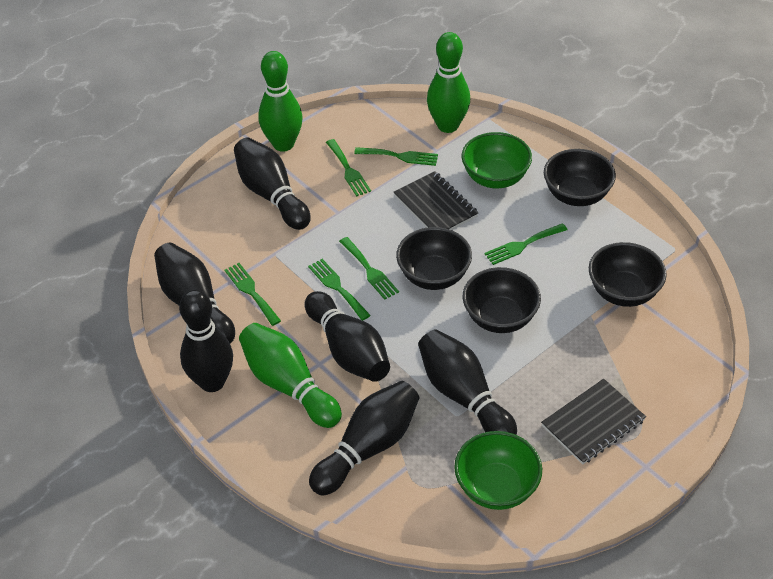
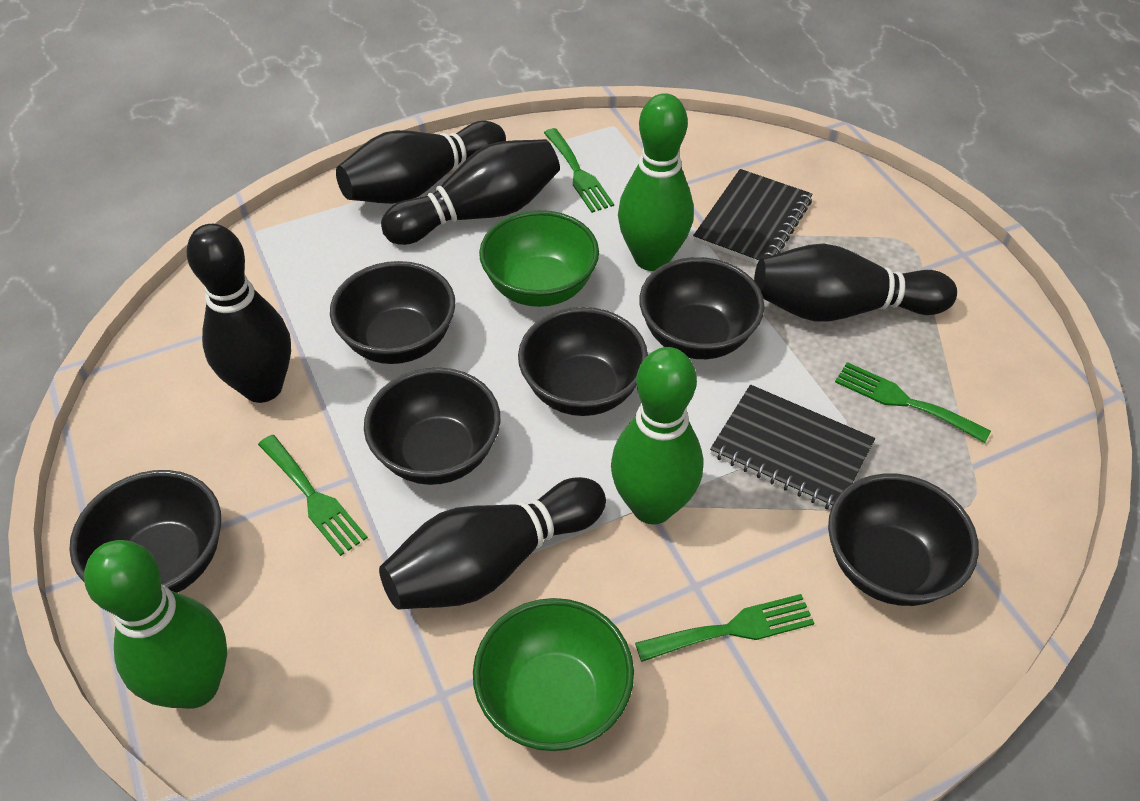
black bowl: [396,227,472,290] [463,267,541,333] [544,149,616,206] [589,242,667,307] = 4 -> [69,470,221,593] [330,261,455,364] [364,367,501,485] [518,307,648,416] [639,257,764,359] [828,474,979,606] = 6
black bowling pin: [154,243,235,343] [179,290,233,392] [234,138,311,230] [305,291,390,382] [309,381,419,496] [418,329,517,435] = 6 -> [187,224,291,403] [336,121,506,204] [379,477,606,609] [381,139,560,245] [754,243,957,322] = 5
green fork: [224,263,281,326] [308,259,371,321] [326,139,371,197] [339,237,399,300] [354,147,438,166] [484,223,568,265] = 6 -> [258,435,368,556] [544,128,614,213] [635,594,815,662] [835,362,991,443] = 4

